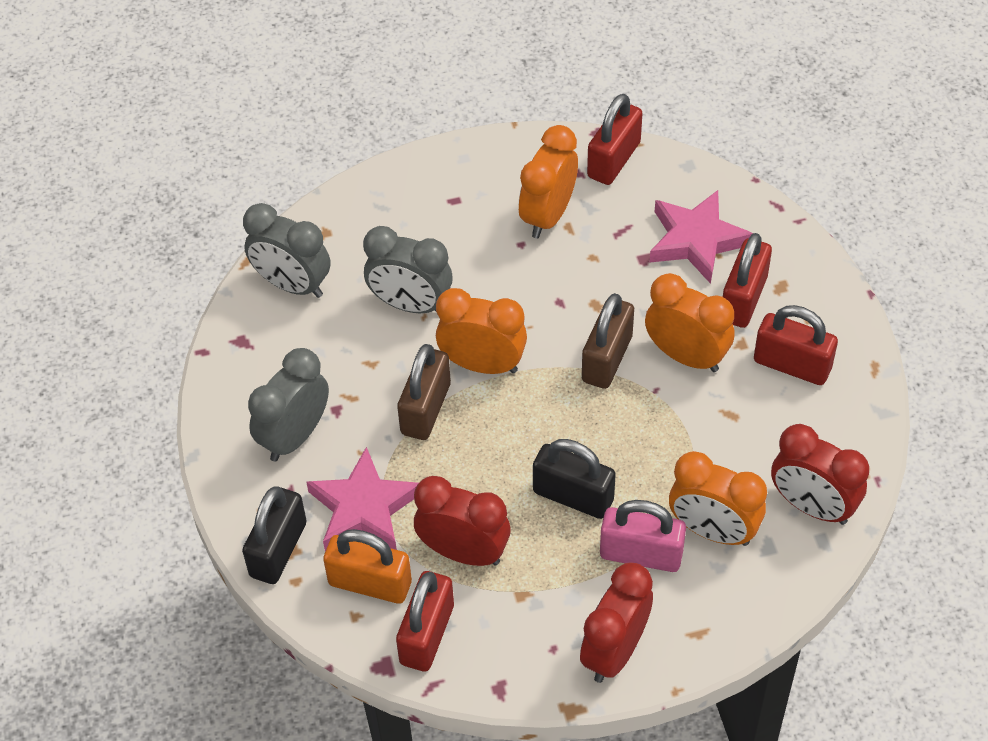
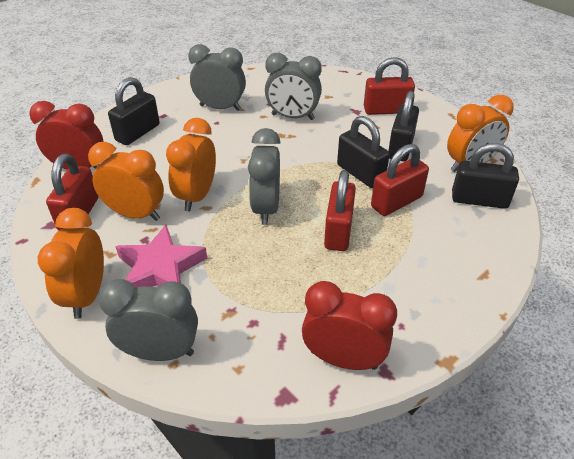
black padlock: [242,486,307,584] [533,439,616,519] = 2 -> [108,77,160,145] [337,116,390,188] [388,91,419,162] [452,143,519,209] = 4
brown padlock: [397,344,451,440] [582,293,634,389] = 2 -> none = 0
grey clock: [243,203,331,298] [248,348,329,462] [363,226,453,313] = 3 -> [98,279,198,361] [188,44,246,111] [248,128,281,225] [265,53,322,120] = 4
orange padlock: [323,529,412,604] = 1 -> none = 0
pink padlock: [600,500,686,572] = 1 -> none = 0
pink star: [306,447,418,551] [650,190,753,284] = 2 -> [115,225,207,288] = 1
red clock: [414,476,511,566] [580,563,653,683] [771,424,869,525] = 3 -> [29,101,104,170] [302,281,397,370] = 2

